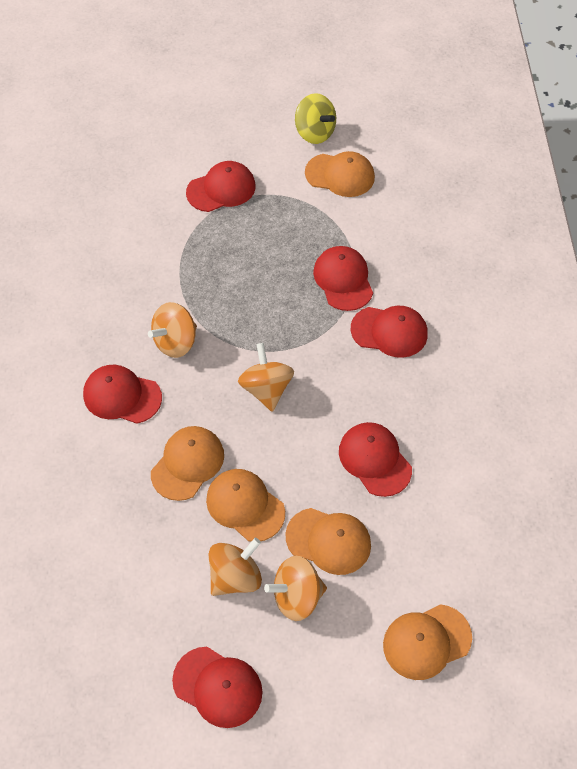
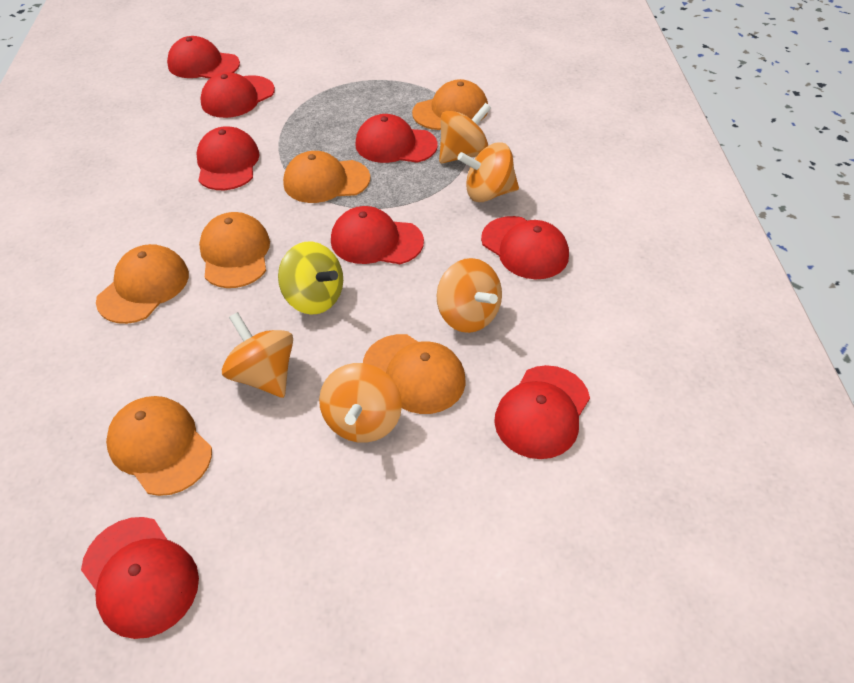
orange cap: [151,426,224,501] [206,469,285,542] [285,508,371,575] [305,151,375,197] [383,604,472,680] = 5 -> [96,244,189,324] [106,396,212,496] [199,212,270,288] [283,151,370,203] [363,334,466,414] [412,79,488,130] = 6
orange spinning top: [148,302,197,358] [208,538,262,596] [238,343,294,412] [264,556,327,621] = 4 -> [222,312,293,398] [319,363,402,443] [437,258,502,333] [439,103,491,163] [457,142,519,202] = 5
red cap: [83,365,162,424] [172,647,262,728] [186,161,256,212] [313,246,373,311] [339,422,412,497] [351,306,428,358] = 6 -> [81,517,199,639] [167,36,240,79] [196,126,259,190] [201,72,275,118] [331,206,424,264] [355,114,438,163] [481,216,569,279] [494,365,590,459] = 8

